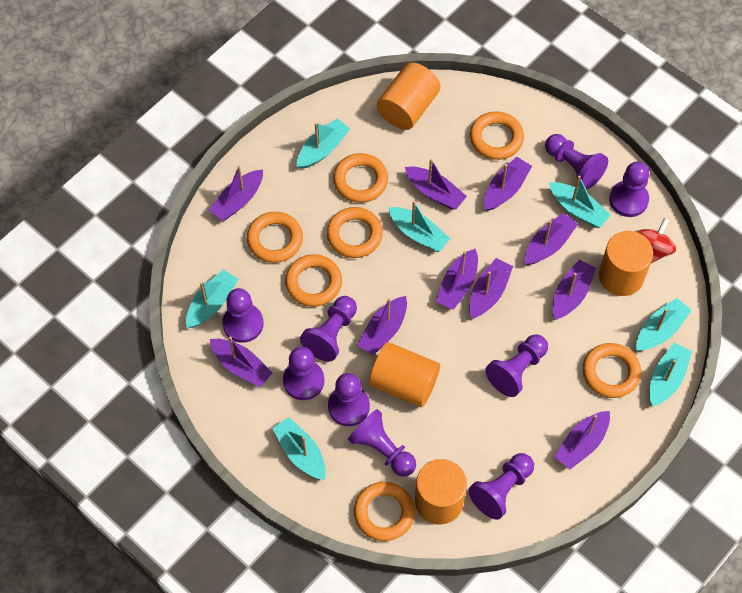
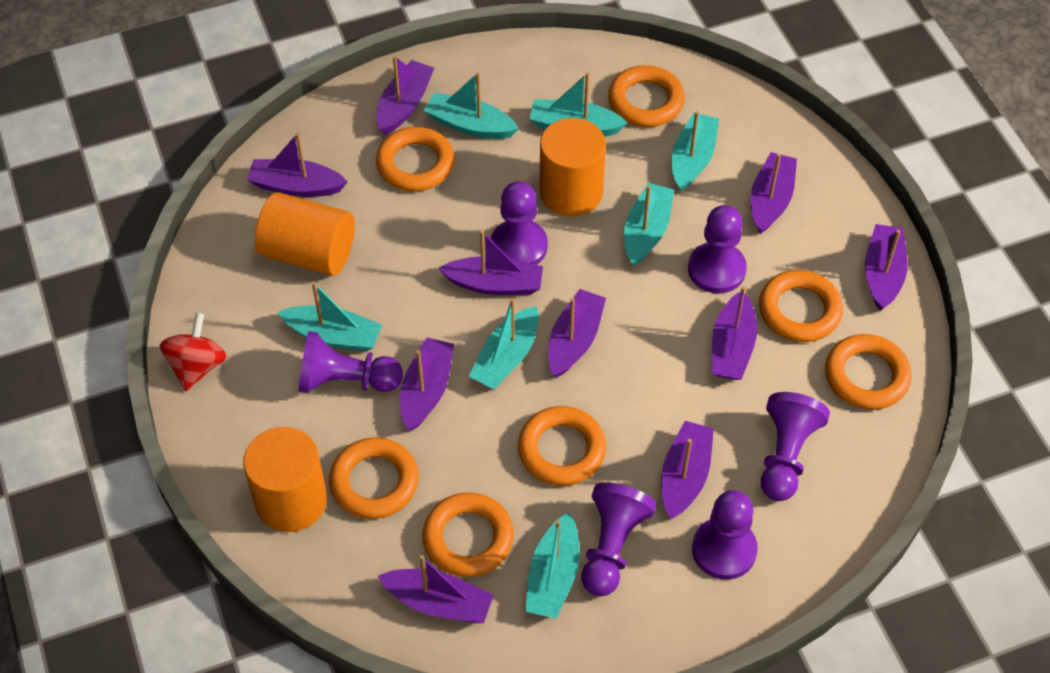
orange cylinder: [369,342,440,407] [377,62,440,130] [415,459,467,524] [599,231,653,296] = 4 -> [243,427,327,532] [255,192,355,276] [539,118,606,217] = 3
purple pawn: [222,288,263,343] [283,347,324,400] [300,296,357,361] [328,373,370,426] [348,409,416,477] [468,453,534,520] [485,335,548,397] [545,134,608,189] [609,162,649,217] = 9 -> [299,331,403,393] [491,181,548,265] [581,482,656,596] [688,205,747,294] [692,490,758,580] [761,392,830,501] = 6

